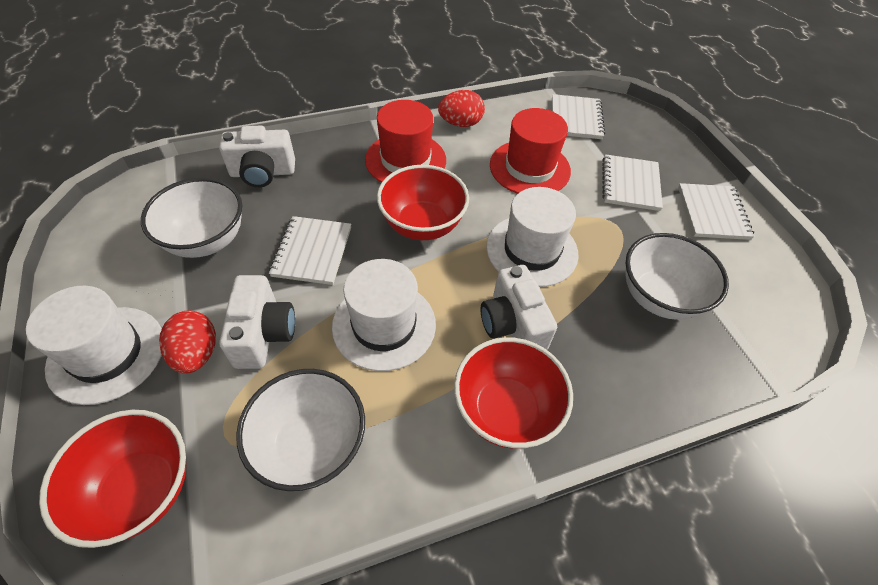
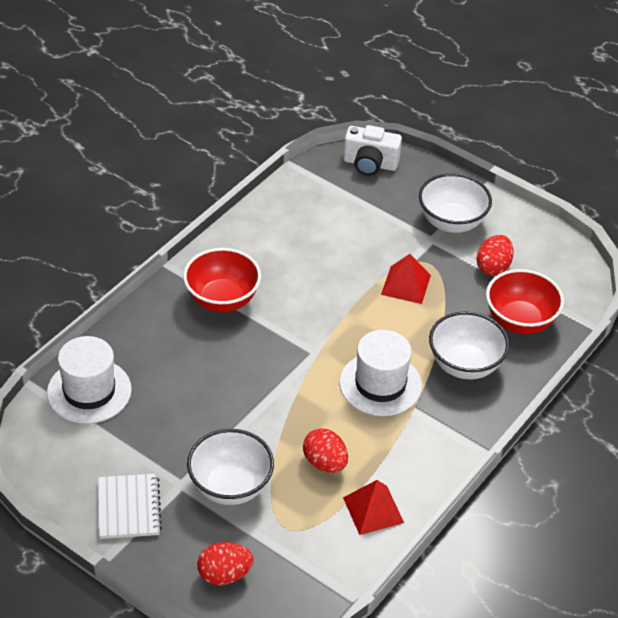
red bowl: [39,410,186,548] [377,165,469,240] [454,337,573,448] = 3 -> [183,248,261,312] [486,269,564,334] = 2
red egg: [159,310,216,374] [438,90,485,127] = 2 -> [197,542,254,585] [303,428,348,473] [476,235,513,276] = 3
red hat: [365,100,446,183] [490,108,571,194] = 2 -> none = 0
red pyramid: none = 0 -> [343,480,404,535] [381,254,431,304] = 2
white camera: [219,126,295,187] [219,275,295,369] [480,265,557,350] = 3 -> [343,125,402,176] = 1
white hat: [26,286,162,405] [332,259,436,371] [486,187,579,287] = 3 -> [47,336,132,424] [339,330,422,416] = 2
white notebook: [269,216,351,285] [552,94,605,139] [602,154,663,211] [678,183,755,240] = 4 -> [98,474,162,539] = 1

